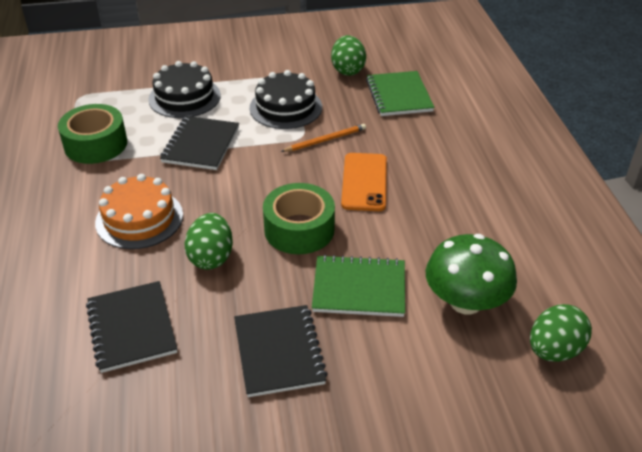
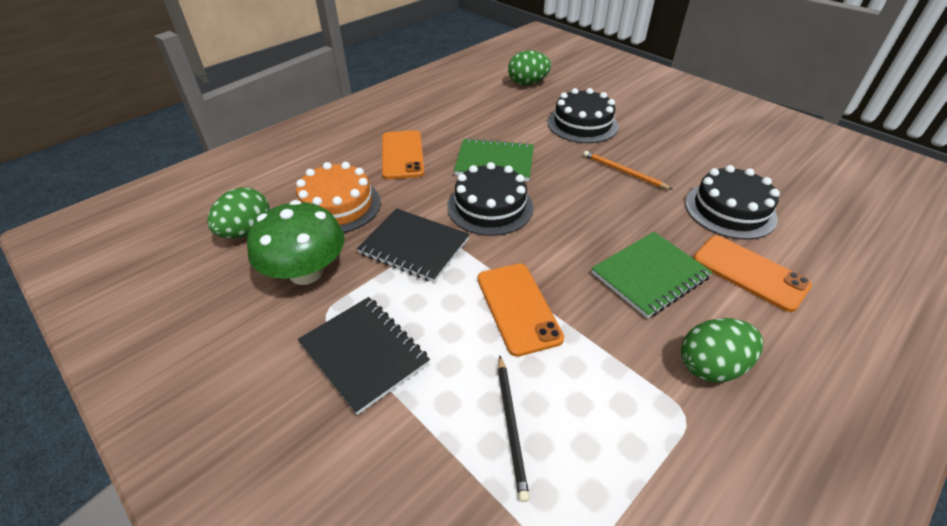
black cake: [148,61,221,118] [249,70,322,129] = 2 -> [447,162,533,236] [547,88,619,143] [685,165,780,240] = 3
black notebook: [86,281,177,373] [160,116,239,170] [234,305,328,397] = 3 -> [298,297,430,415] [357,208,470,283] = 2
black pencil: none = 0 -> [498,356,530,502] = 1
green tape: [58,104,127,164] [263,183,335,254] = 2 -> none = 0
orange phone: [341,153,387,211] = 1 -> [382,130,424,179] [478,264,564,357] [693,235,812,312] = 3

